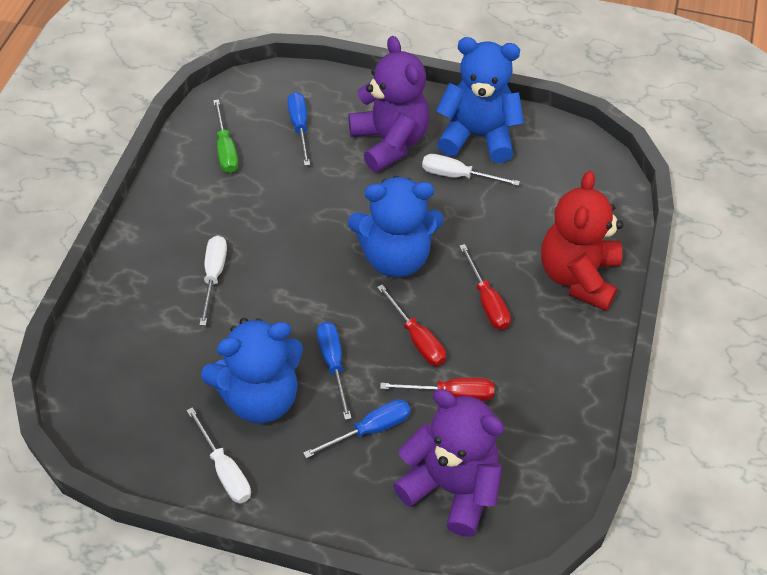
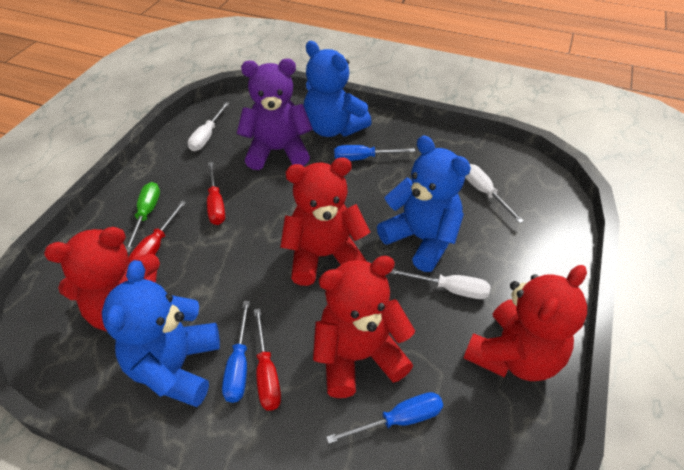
purple teddy bear: [349,36,429,172] [393,389,504,537] = 2 -> [237,59,313,170] = 1
red teddy bear: [541,171,623,311] = 1 -> [44,227,160,332] [280,157,370,286] [313,256,415,398] [464,265,587,381] = 4

